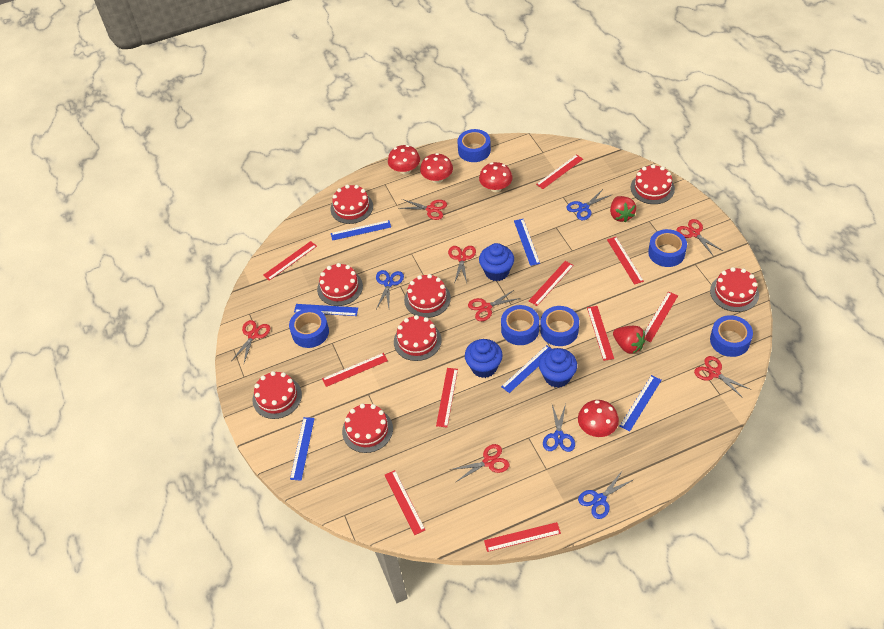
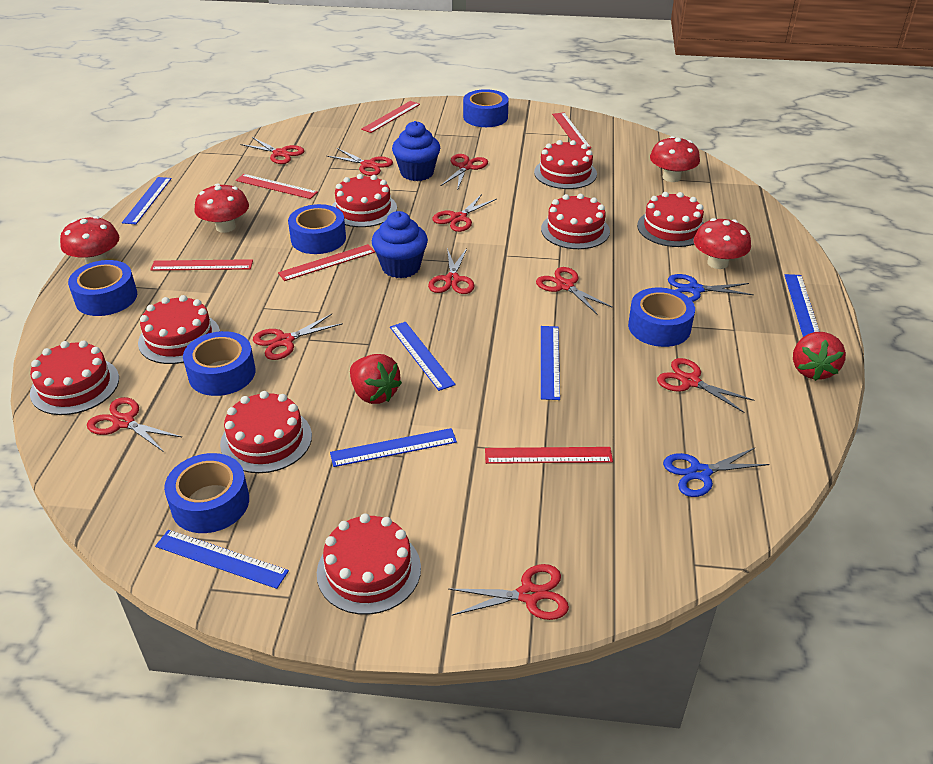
blue cupcake: [465,339,503,378] [479,243,514,281] [539,348,577,388] = 3 -> [372,211,428,278] [392,121,440,181] = 2
blue scissors: [376,270,404,309] [543,404,575,452] [566,188,611,220] [578,470,633,519] = 4 -> [663,448,769,497] [668,274,754,302] = 2
red ruler: [263,241,317,281] [322,353,388,387] [385,470,425,535] [436,368,458,427] [484,522,561,552] [529,261,574,306] [536,154,583,189] [587,306,614,361] [607,237,644,285] [644,292,678,342] = 10 -> [150,259,253,271] [236,174,318,199] [278,244,375,281] [361,101,420,133] [485,447,613,464] [552,112,591,149] = 6
red scissors: [232,320,270,363] [398,199,447,220] [448,246,476,284] [450,444,510,482] [468,289,521,321] [676,219,723,257] [694,356,750,398] = 7 -> [87,397,182,452] [241,137,305,164] [253,314,343,360] [327,148,393,176] [428,248,474,294] [432,194,496,232] [441,154,488,188] [448,564,569,620] [536,267,613,314] [657,358,755,413] = 10

